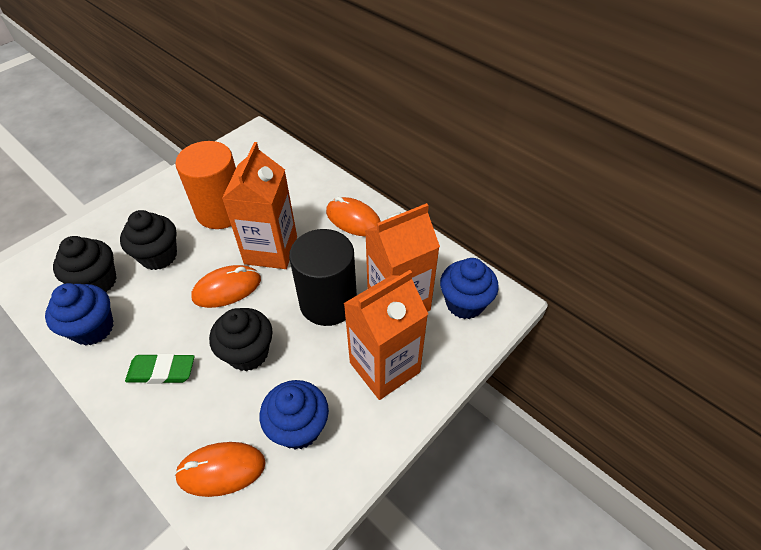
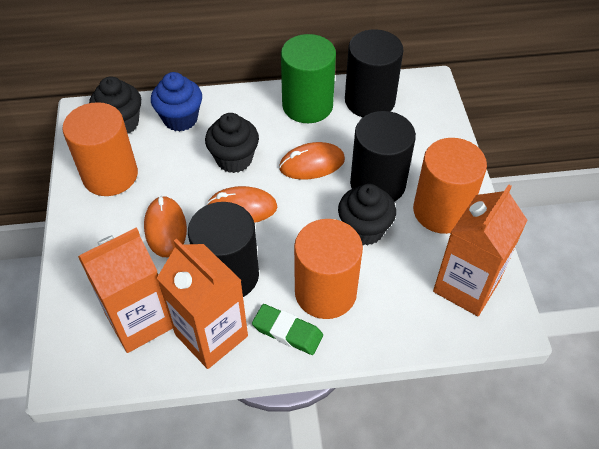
black cylinder: [289,229,357,326] = 1 -> [188,202,259,297] [345,30,403,117] [350,111,416,202] = 3
blue cupcake: [45,283,114,346] [260,380,329,450] [440,258,499,319] = 3 -> [151,72,202,132] = 1
green cylinder: none = 0 -> [281,34,336,123] = 1
orange cylinder: [175,141,236,229] = 1 -> [62,102,138,196] [294,219,363,319] [413,138,487,234] = 3

